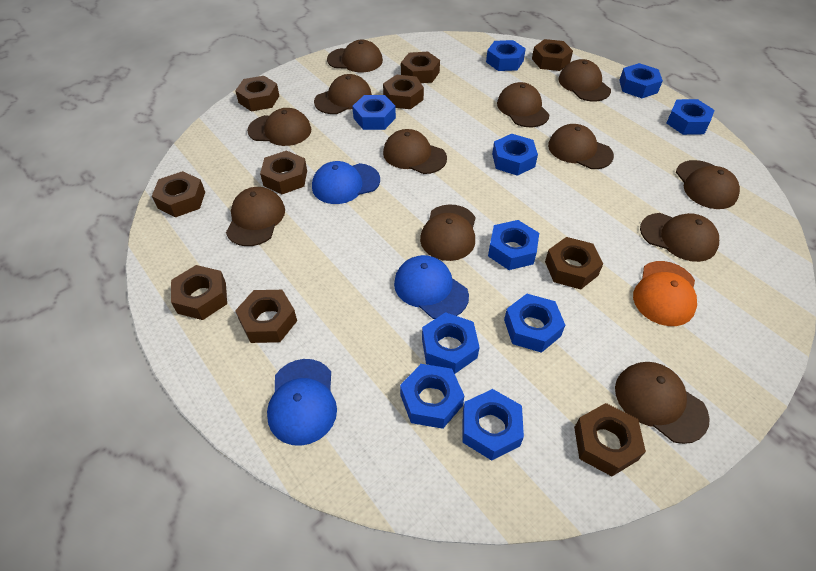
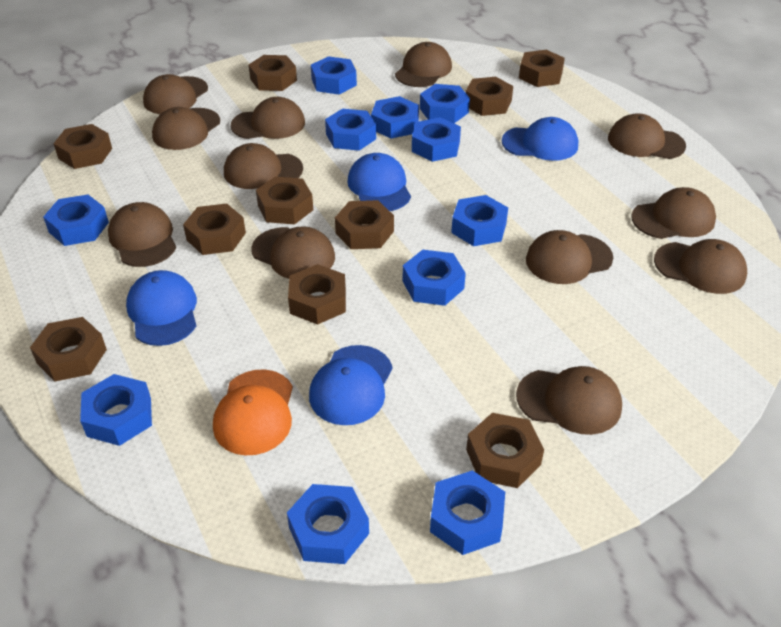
blue cap: [267,359,337,446] [312,161,380,204] [394,255,469,319] = 3 -> [126,270,197,346] [309,345,393,425] [347,153,411,211] [502,117,578,161] = 4
blue nut: [352,95,396,130] [400,364,464,429] [422,312,480,374] [462,389,524,461] [486,40,526,71] [488,220,539,270] [492,134,538,176] [504,294,565,353] [619,63,663,98] [667,99,715,135] = 10 -> [43,194,109,246] [80,374,152,446] [287,484,369,564] [311,56,357,95] [325,109,376,151] [371,96,419,139] [403,250,466,306] [412,117,461,162] [420,84,470,123] [430,470,505,555] [451,195,508,246] = 11

